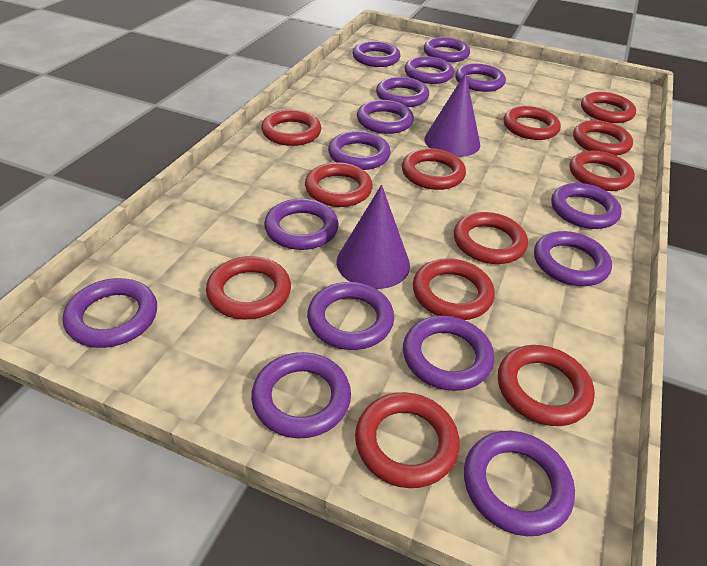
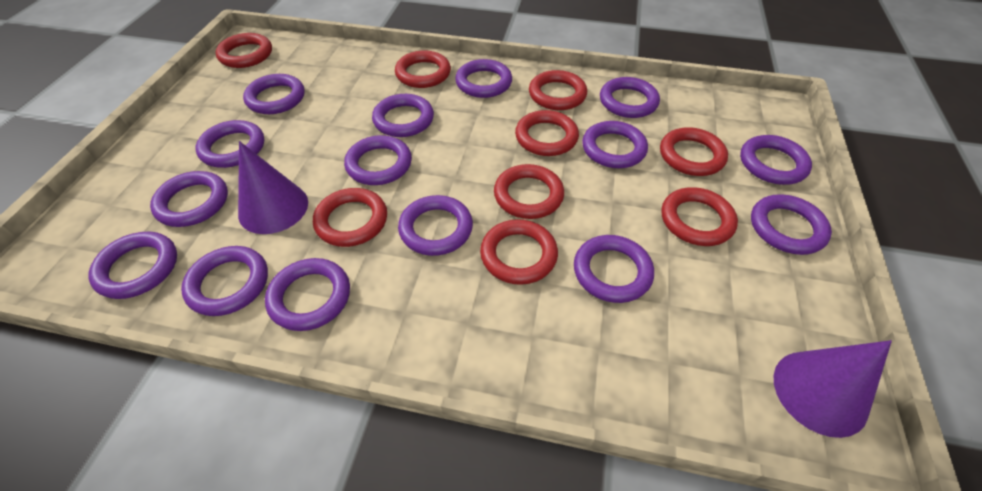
red ring: [206,256,291,320] [261,110,321,146] [305,162,373,207] [355,392,460,488] [402,148,466,190] [413,258,495,320] [454,212,528,264] [498,345,595,426] [504,106,561,140] [570,151,635,191] [573,120,633,156] [581,92,636,123] = 12 -> [215,33,272,68] [313,188,387,247] [395,50,451,88] [480,219,558,285] [494,164,564,219] [515,110,579,156] [529,70,587,110] [660,127,728,176] [661,187,738,246] = 9

